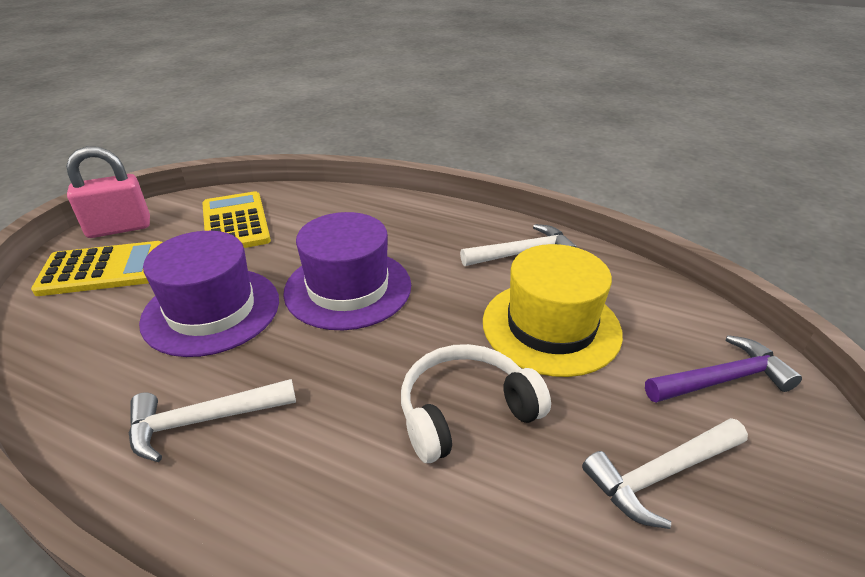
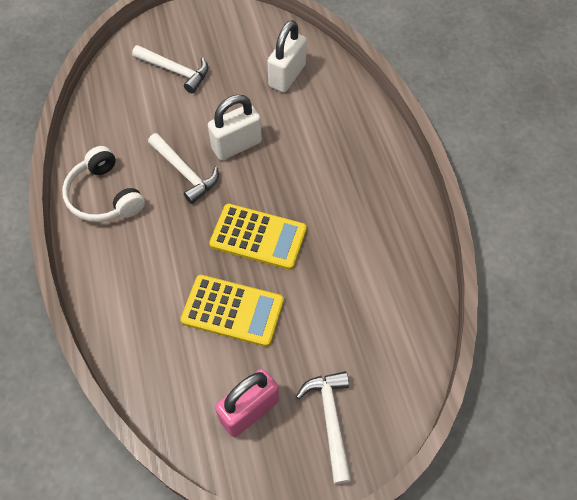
purple hammer: [645,335,802,403] = 1 -> none = 0
purple hat: [139,231,279,357] [283,212,411,330] = 2 -> none = 0
white padlock: none = 0 -> [208,95,262,160] [267,20,306,92] = 2
yellow hat: [483,244,623,377] = 1 -> none = 0

